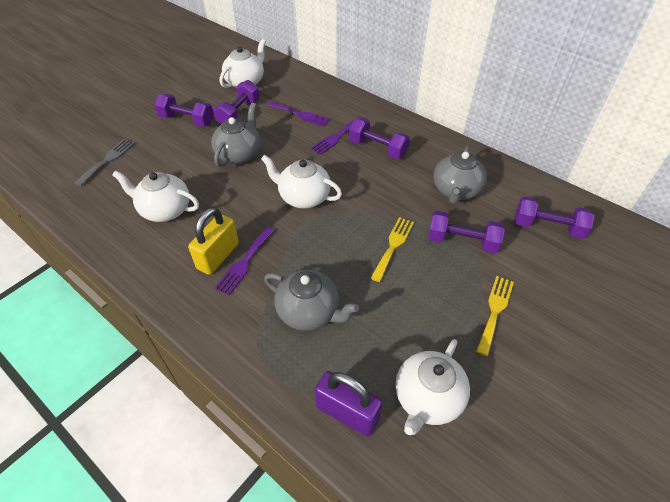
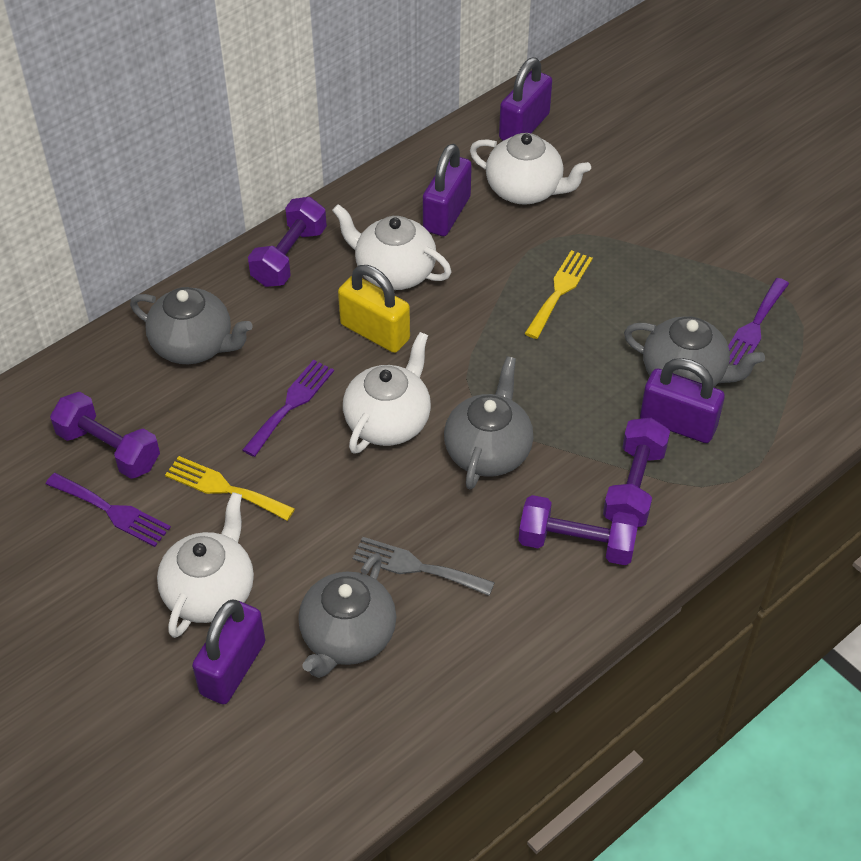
grey teapot: [211,103,261,167] [264,270,359,331] [433,146,487,204] = 3 -> [130,287,252,364] [298,553,396,678] [444,356,534,489] [624,317,765,387] = 4
purple dumbbell: [154,94,214,127] [213,80,259,124] [349,118,410,159] [428,211,505,253] [515,196,594,239] = 5 -> [50,392,160,479] [248,197,327,287] [518,495,639,565] [603,418,670,527] = 4
purple padlock: [315,371,382,437] = 1 -> [192,600,265,704] [423,144,472,236] [499,58,552,141] [640,358,725,443] = 4

